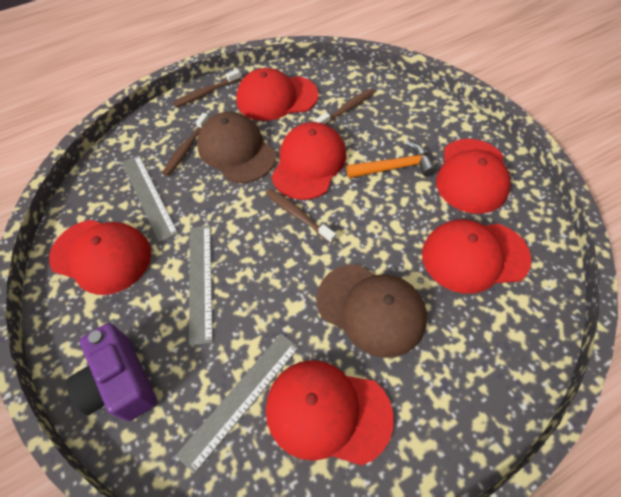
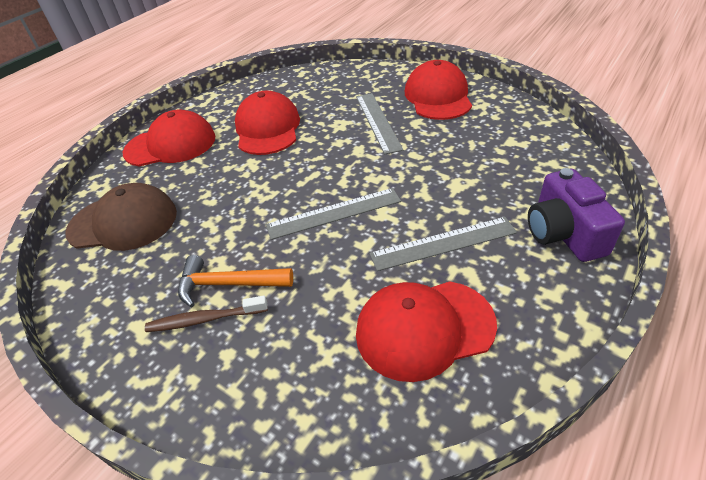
brown cap: [197,112,276,183] [317,264,427,358] = 2 -> [65,183,177,251] = 1
brown toothbrush: [162,113,209,176] [173,69,241,107] [266,189,336,244] [316,88,375,125] = 4 -> [145,296,268,332] = 1
red cap: [49,220,151,295] [236,68,318,121] [266,360,393,465] [271,122,347,200] [422,219,531,294] [436,139,511,214] = 6 -> [123,110,215,167] [235,90,300,155] [356,281,497,382] [405,60,472,120] = 4

